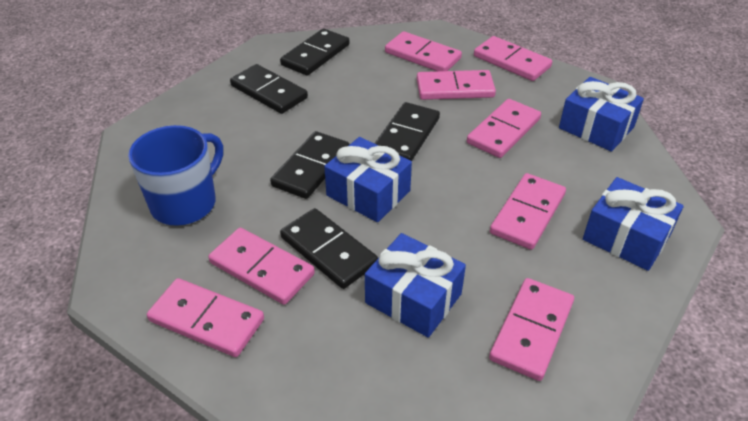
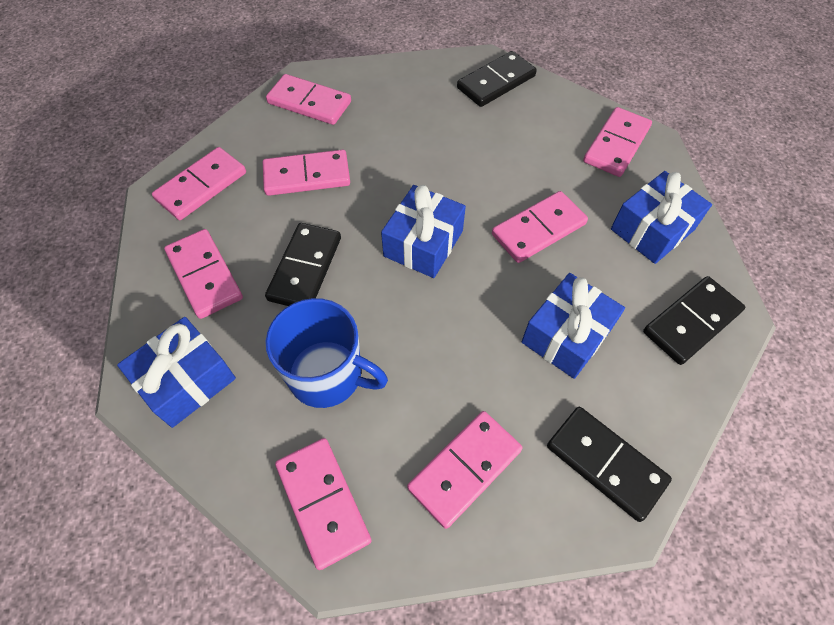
black domino: [230,64,308,114] [270,131,350,199] [280,28,349,76] [280,208,378,289] [374,102,440,161] = 5 -> [265,223,341,306] [457,51,537,107] [547,407,672,522] [643,276,745,365] = 4

